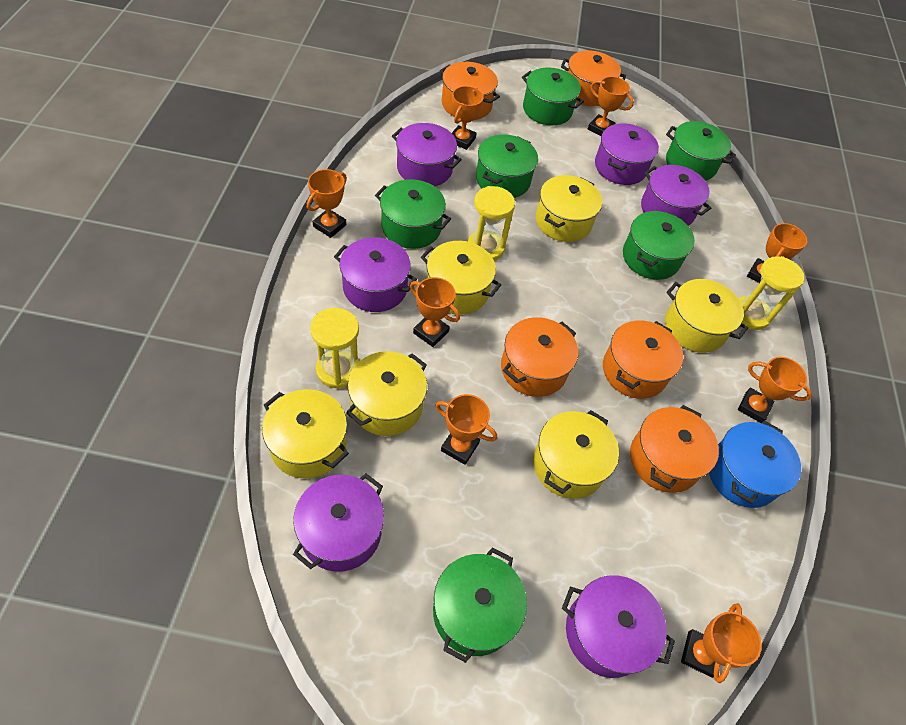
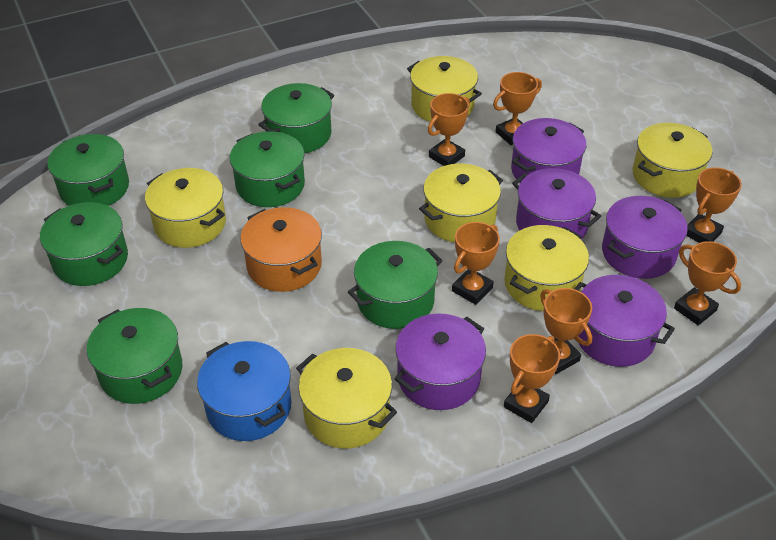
orange pot: [440,62,500,120] [501,317,578,397] [561,50,626,106] [603,320,683,399] [630,405,719,493] = 5 -> [240,207,322,292] = 1
orange trophy: [307,169,347,238] [410,277,460,347] [435,394,497,465] [452,86,484,150] [588,76,634,136] [681,603,762,683] [738,357,812,423] [747,223,807,283] = 8 -> [428,93,470,166] [452,222,500,305] [493,72,542,145] [504,334,560,423] [540,288,592,374] [674,241,741,326] [687,167,742,243] = 7
purple pot: [293,474,384,572] [334,237,417,312] [392,123,462,186] [562,575,675,678] [595,123,659,185] [641,165,712,226] = 6 -> [395,314,486,410] [511,118,586,183] [512,168,601,239] [575,275,675,367] [602,196,688,279] = 5
yellow hourglass: [310,308,359,389] [468,186,515,261] [739,256,804,330] = 3 -> none = 0

